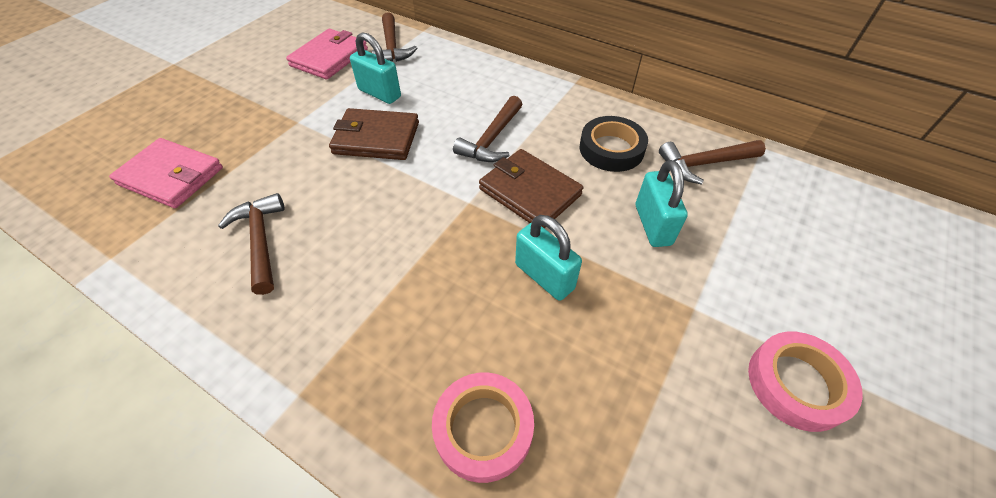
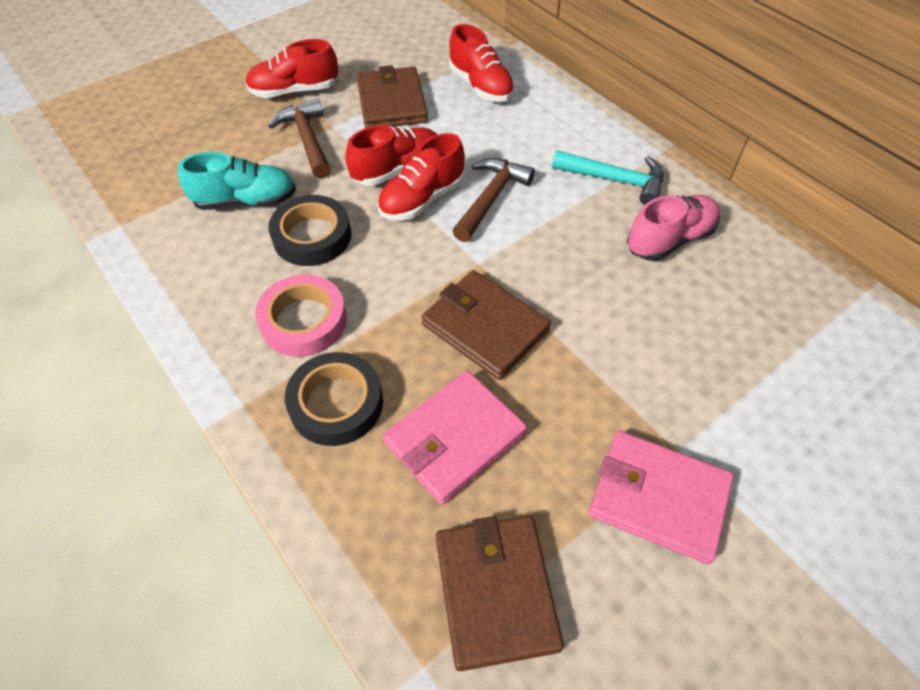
black tape: [580,116,648,172] = 1 -> [268,195,351,266] [285,352,383,446] = 2
brown hammer: [218,193,285,295] [372,12,417,62] [453,96,523,162] [659,140,766,185] = 4 -> [268,98,331,179] [453,158,535,242] = 2
brown wallet: [329,108,419,160] [479,149,583,229] = 2 -> [357,65,428,128] [421,270,551,380] [436,516,564,671] = 3
pink shoe: none = 0 -> [627,195,720,261] = 1
pink tape: [432,372,534,483] [748,332,863,432] = 2 -> [255,275,347,357] = 1
red shoe: none = 0 -> [246,39,338,98] [345,125,437,186] [377,133,465,221] [449,24,515,102] = 4
turquoise hammer: none = 0 -> [552,150,663,205] = 1
turquoise padlock: [350,32,401,104] [515,215,582,301] [636,160,688,247] = 3 -> none = 0
turquoise shoe: none = 0 -> [178,152,296,210] = 1

